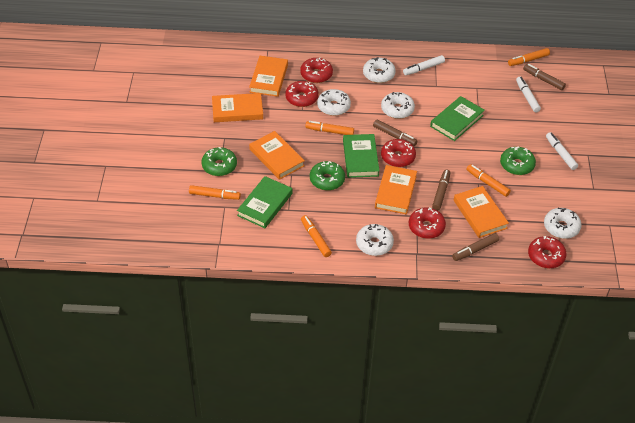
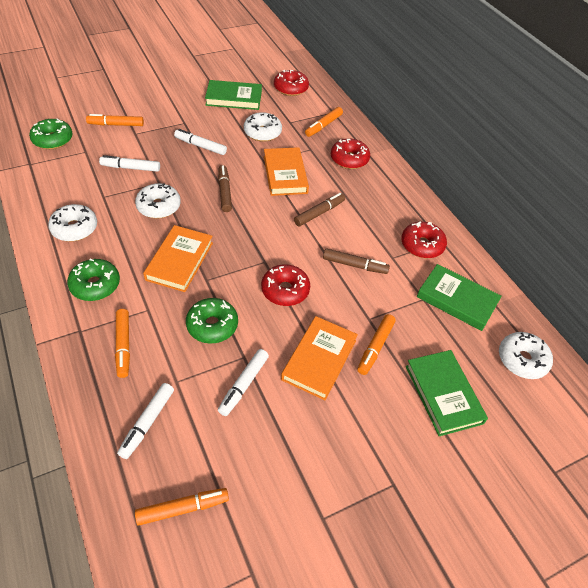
brown marker: [373,120,417,146] [432,169,450,211] [452,233,499,261] [523,64,566,90] = 4 -> [218,165,232,212] [294,193,345,226] [323,249,390,274] = 3
orange book: [212,93,263,122] [249,56,288,97] [249,131,305,180] [375,165,417,214] [454,186,509,238] = 5 -> [143,225,213,292] [264,147,309,196] [281,316,358,400] = 3
red donut: [285,81,319,107] [300,57,333,83] [381,139,416,167] [409,208,446,239] [528,236,566,268] = 5 -> [261,264,310,306] [274,70,309,96] [331,139,370,169] [401,222,447,258] = 4
white donut: [317,89,351,116] [356,224,394,256] [363,57,396,83] [381,92,415,119] [544,208,582,239] = 5 -> [48,204,97,242] [135,183,181,218] [244,112,282,142] [499,332,553,379] = 4
white marker: [403,55,445,75] [516,77,541,113] [546,132,578,170] = 3 -> [99,155,160,172] [117,383,174,459] [174,129,227,155] [218,349,269,416] = 4

